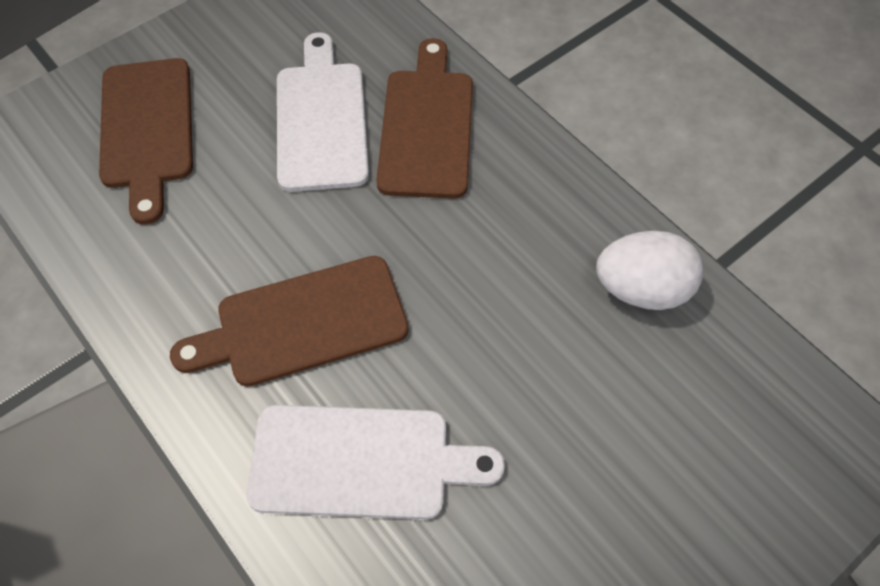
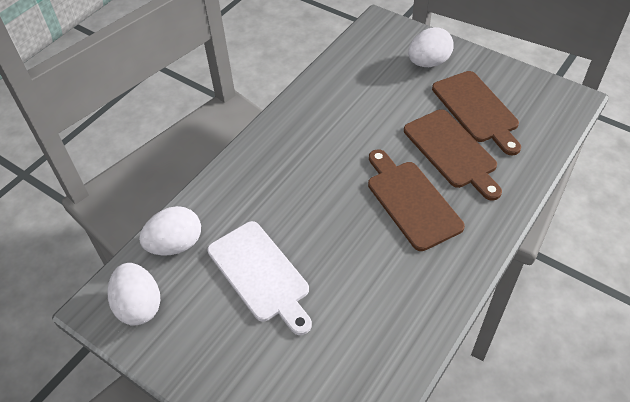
white cutting board: [247,405,505,520] [277,32,369,192] = 2 -> [207,221,312,335] = 1
white egg: [596,231,704,310] = 1 -> [107,263,160,325] [139,206,201,256] [408,27,454,67] = 3

